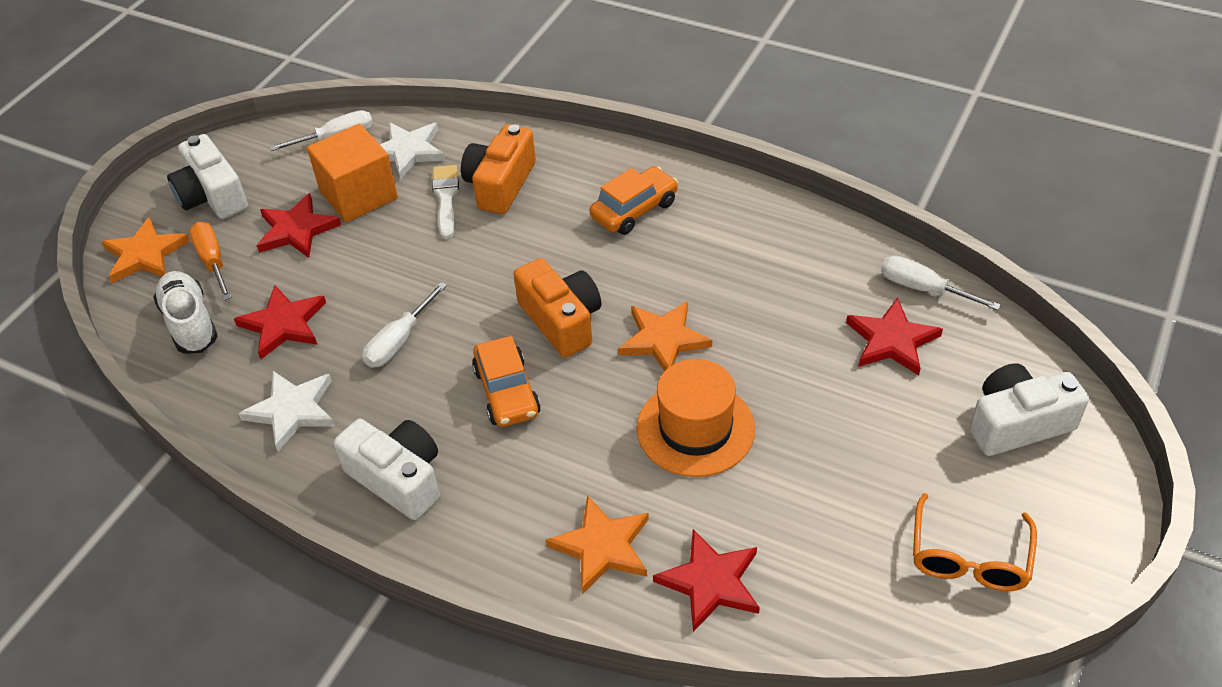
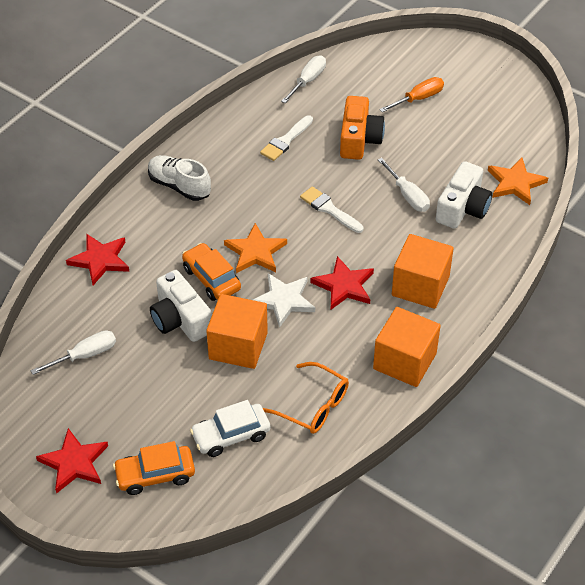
orange camera: [461,124,536,214] [513,258,601,358] = 2 -> [340,96,385,160] = 1
orange cube: [307,124,398,222] = 1 -> [206,294,268,369] [373,307,441,387] [392,234,454,309] = 3
orange hat: [637,359,755,477] = 1 -> none = 0
orange star: [102,217,190,283] [546,495,649,594] [618,301,712,371] = 3 -> [224,223,287,273] [488,157,548,205] = 2
red star: [234,285,326,359] [256,193,341,258] [653,529,760,632] [846,298,943,375] = 4 -> [36,428,108,494] [66,234,130,285] [310,256,374,309] = 3
white brush: [432,165,459,239] = 1 -> [260,115,313,161] [300,186,364,233] = 2
white camera: [167,134,248,219] [334,419,440,520] [970,363,1089,456] = 3 -> [150,270,212,342] [436,161,492,229] = 2
white car: none = 0 -> [190,400,270,457] = 1
white star: [238,371,335,451] [380,122,446,179] = 2 -> [253,273,315,328] = 1

